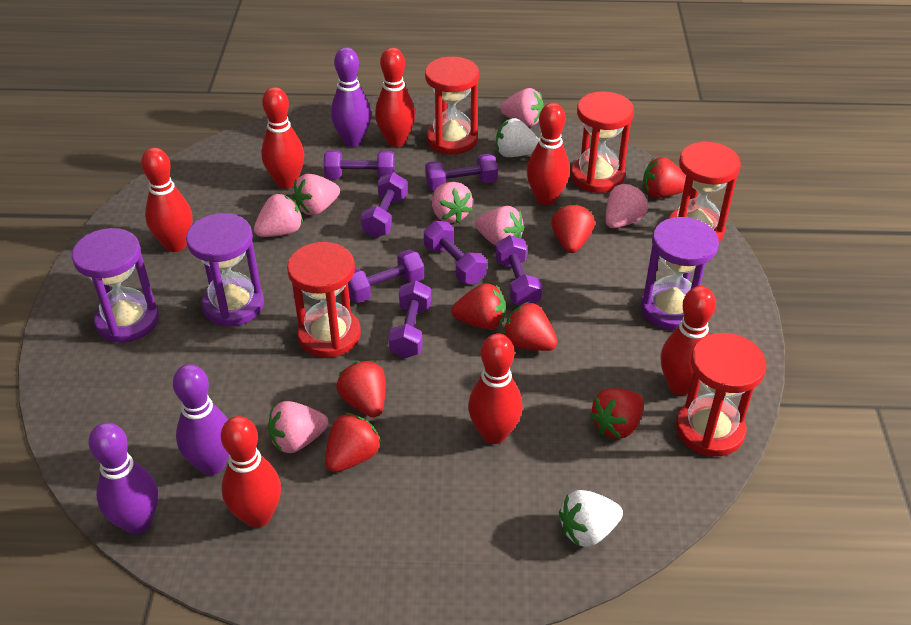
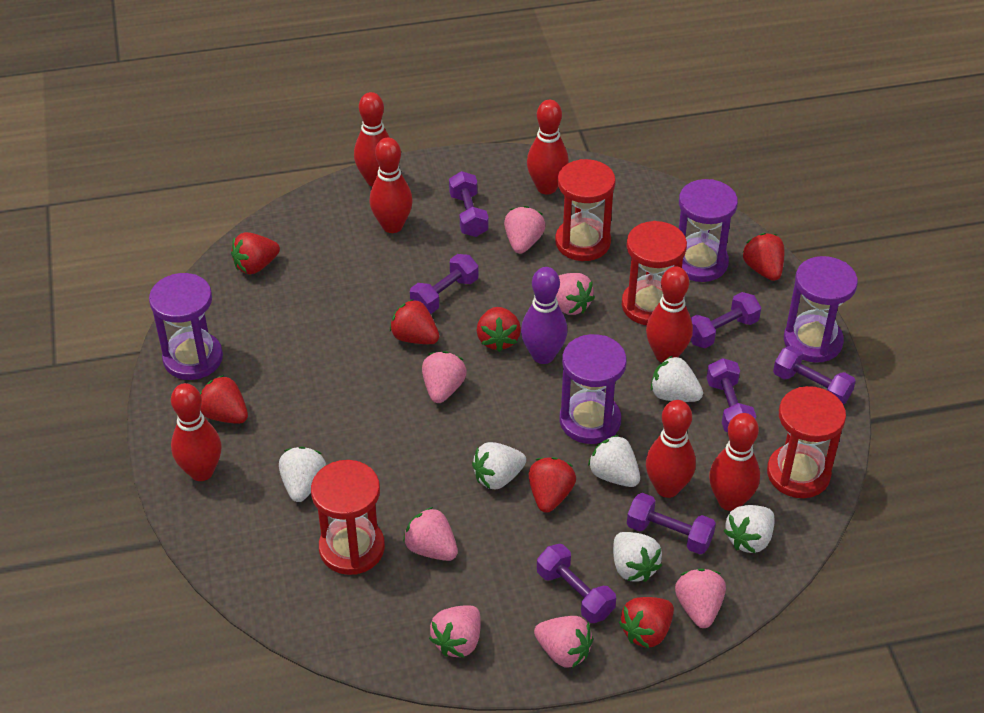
purple bowling pin: [89,422,158,534] [173,364,229,475] [331,47,371,147] = 3 -> [521,267,567,364] = 1
purple hourglass: [72,228,159,343] [186,213,264,326] [641,217,719,330] = 3 -> [149,273,223,380] [560,334,627,444] [673,179,738,282] [784,256,858,363] = 4
red hourglass: [287,242,361,358] [425,57,479,154] [571,91,634,193] [669,141,741,242] [676,333,766,457] = 5 -> [311,460,385,575] [555,159,616,261] [621,221,687,325] [767,386,846,498] = 4
white strawberry: [496,118,539,157] [559,490,623,547] = 2 -> [279,447,326,502] [472,442,526,489] [588,435,640,487] [613,532,662,582] [651,356,703,402] [724,505,775,553] = 6

